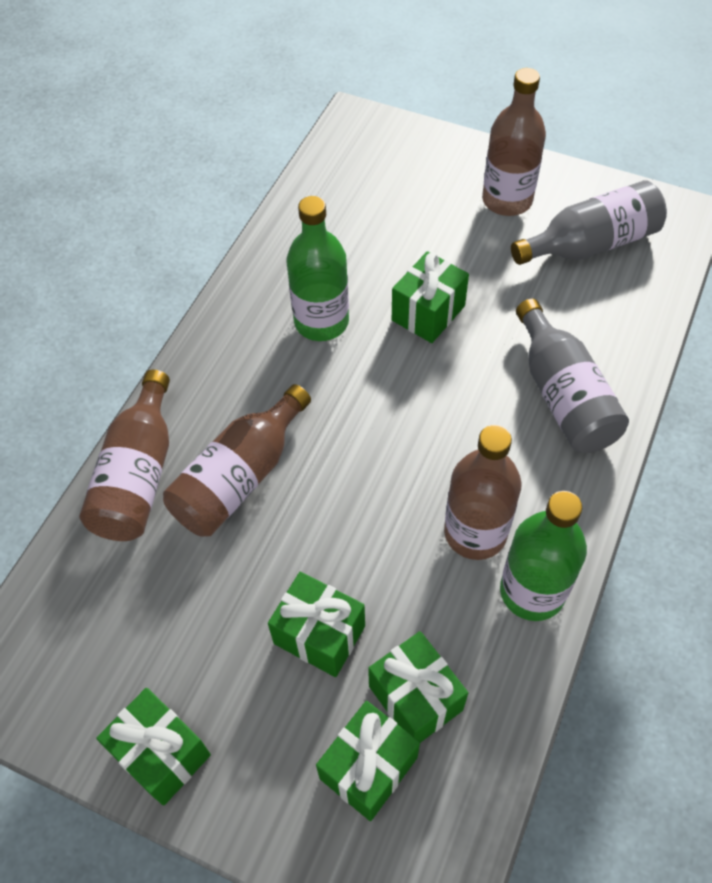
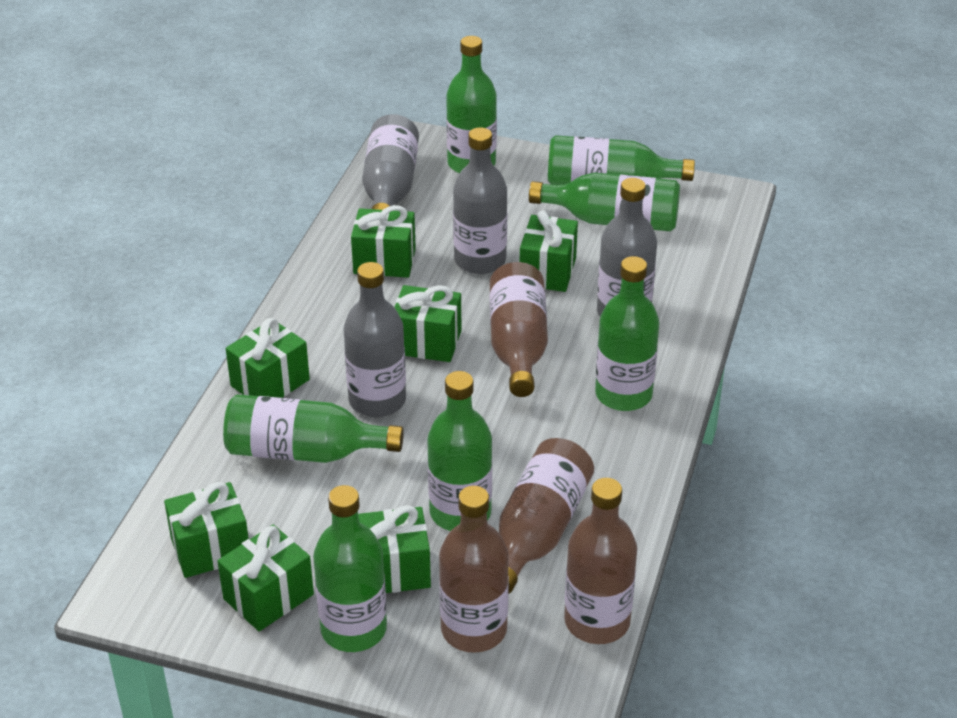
green bottle: [287,196,349,341] [500,491,587,621] = 2 -> [223,394,404,463] [313,485,387,652] [428,371,492,531] [446,36,497,173] [529,173,680,232] [548,135,695,185] [595,256,659,411] = 7
green gift: [96,688,211,806] [268,572,365,677] [316,701,420,821] [368,631,468,743] [392,251,469,343] = 5 -> [164,482,249,578] [217,525,314,632] [226,318,310,398] [351,205,416,278] [358,505,431,593] [394,285,461,362] [520,210,578,292] = 7
grey bottle: [511,180,667,265] [516,299,629,453] = 2 -> [344,262,406,417] [362,114,419,210] [453,127,507,274] [597,178,657,316] = 4

